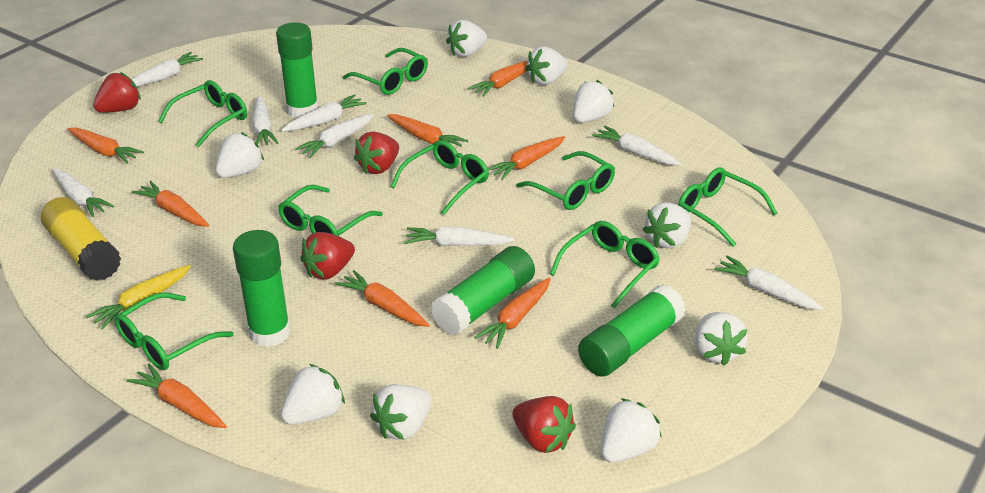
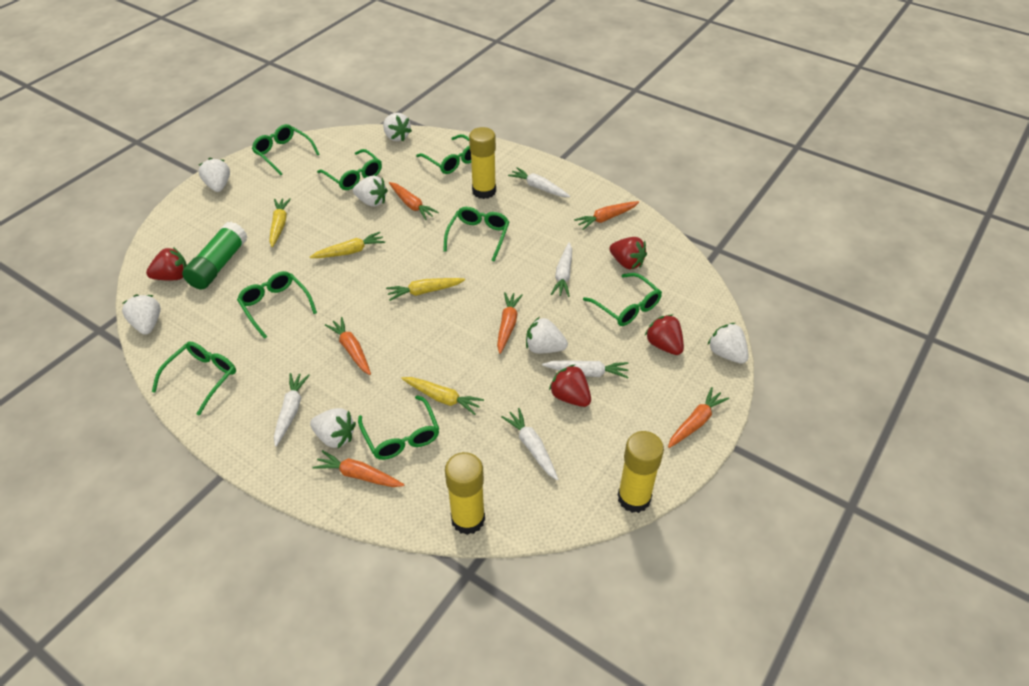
green glue stick: [233,230,291,347] [276,22,319,118] [431,246,535,335] [578,284,686,377] = 4 -> [182,222,247,290] = 1
orange carrot: [67,128,144,164] [127,364,227,428] [132,181,209,227] [335,270,430,327] [387,114,468,147] [468,60,528,97] [474,278,551,349] [488,136,565,180] = 8 -> [312,450,405,487] [325,317,371,375] [389,182,439,220] [497,292,523,354] [574,201,639,230] [668,387,729,448] = 6
white carrot: [51,168,114,217] [131,52,203,87] [252,95,278,145] [281,94,367,132] [295,114,374,158] [405,226,514,246] [592,126,681,165] [714,256,824,310] = 8 -> [274,373,310,447] [501,408,558,480] [508,167,570,197] [542,360,628,378] [551,242,572,297] = 5
white strawberry: [216,132,264,178] [281,364,345,425] [370,384,431,440] [446,20,487,57] [525,46,568,85] [573,80,614,123] [601,398,662,462] [643,202,691,248] [695,312,748,366] = 9 -> [122,295,161,335] [199,158,230,192] [310,408,356,448] [353,176,388,207] [383,113,412,141] [526,317,568,353] [708,323,749,364] = 7
yellow carrot: [86,265,191,329] = 1 -> [269,198,291,247] [310,232,385,258] [386,278,465,301] [401,377,484,415] = 4
yellow glue stick: [41,197,121,281] = 1 -> [445,452,485,535] [469,127,496,199] [618,431,664,513] = 3

